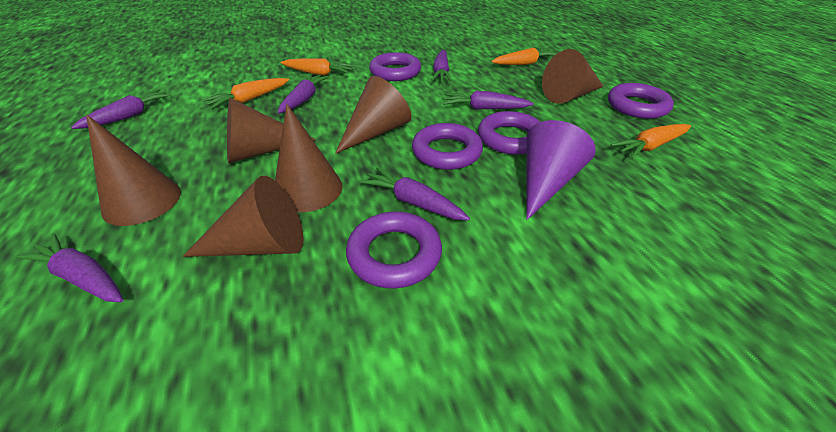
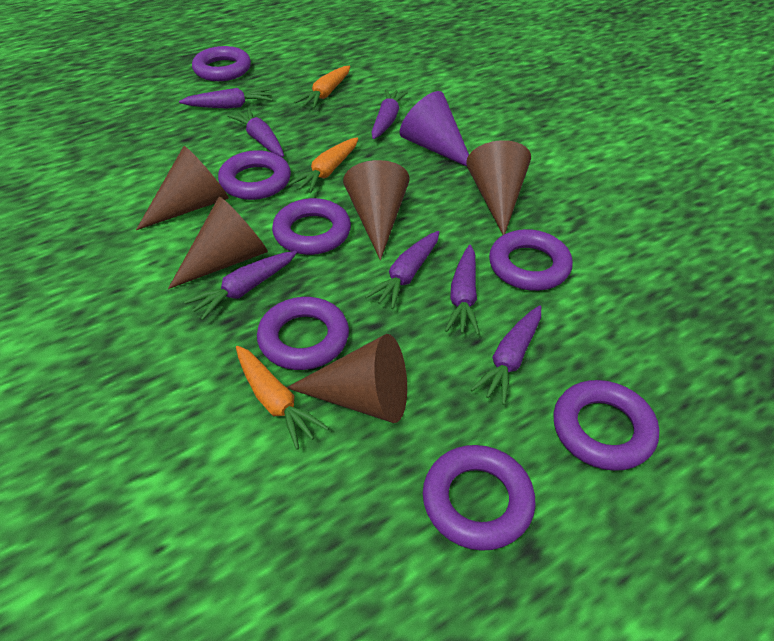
brown cone: [86,115,181,226] [183,176,303,257] [227,98,316,163] [275,104,343,212] [335,76,411,154] [542,49,604,104] = 6 -> [136,146,229,230] [168,197,268,289] [286,334,407,423] [343,160,410,260] [466,140,531,235] = 5
orange carrot: [203,78,289,109] [281,58,355,75] [491,48,557,65] [611,124,691,159] = 4 -> [236,346,329,450] [288,137,358,193] [294,66,350,108] = 3
purple carrot: [15,233,123,302] [71,89,172,129] [278,74,329,114] [359,167,470,220] [431,50,452,82] [443,91,533,109] = 6 -> [179,88,273,109] [184,251,297,320] [227,108,284,157] [365,231,439,309] [371,89,408,139] [445,245,480,335] [470,306,541,405] = 7
purple ring: [346,212,442,289] [369,52,421,81] [412,123,483,170] [478,111,540,155] [608,83,674,119] = 5 -> [192,46,251,81] [218,150,291,200] [257,297,349,370] [272,198,351,255] [423,445,535,551] [489,229,573,291] [553,380,659,471] = 7

